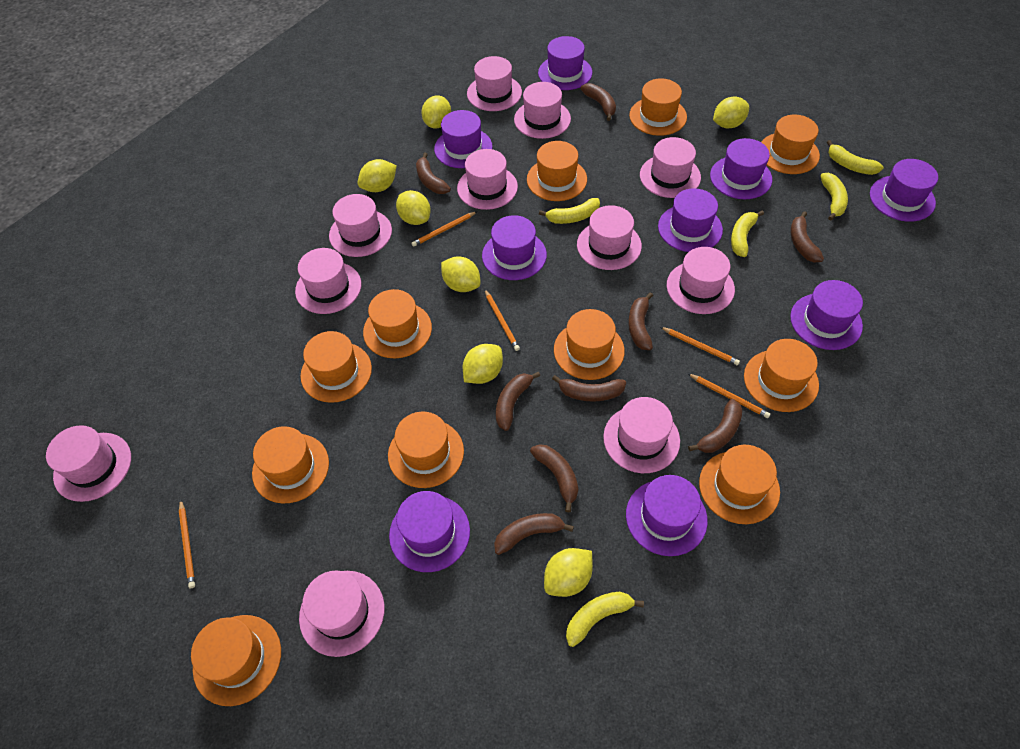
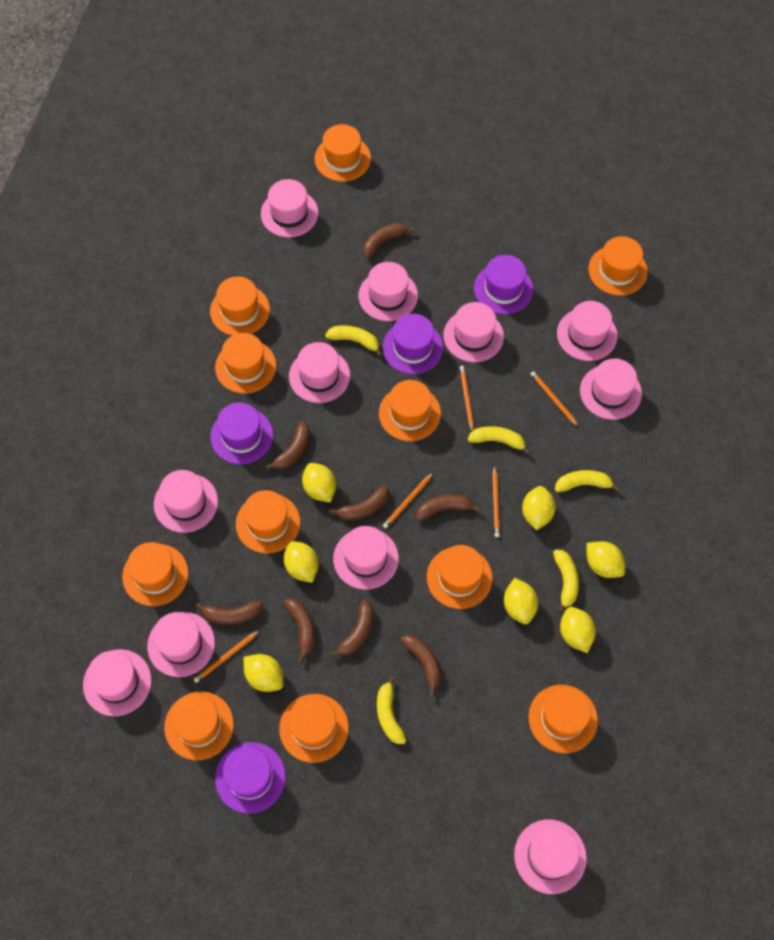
brown banana: [416,153,451,194] [494,513,574,555] [496,372,540,431] [530,444,578,513] [552,375,626,402] [581,83,616,121] [628,292,653,350] [688,399,742,453] [791,211,824,263] = 9 -> [195,601,263,625] [265,421,310,470] [284,598,315,663] [329,485,389,521] [330,600,373,657] [363,223,414,258] [400,635,441,697] [416,494,480,521] = 8
purple hat: [389,491,470,572] [434,110,493,168] [482,215,547,280] [538,36,592,90] [626,475,708,556] [658,188,723,252] [710,138,772,199] [790,280,863,350] [870,159,938,222] = 9 -> [210,402,273,464] [215,742,286,814] [383,314,443,374] [474,255,533,314] = 4

